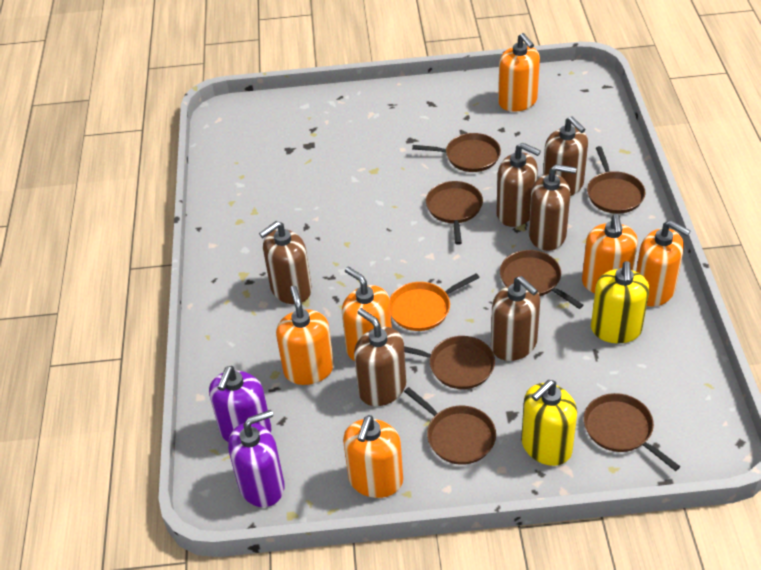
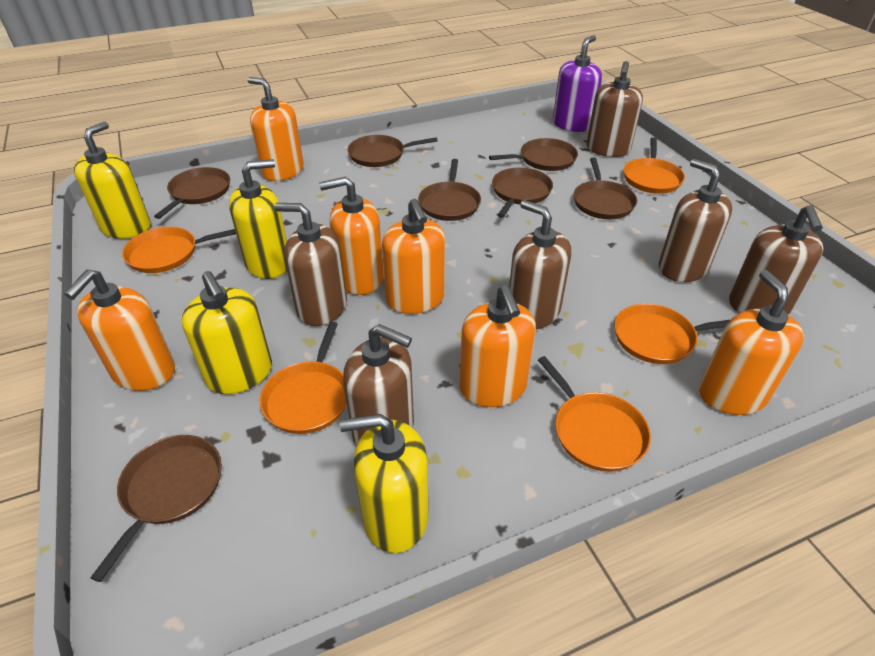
orange pan: [389,273,480,331] = 1 -> [122,227,236,273] [260,322,347,434] [538,356,651,472] [614,304,730,364] [624,138,685,194] = 5
purple soap dispenser: [209,366,271,442] [228,410,285,507] = 2 -> [553,35,602,132] = 1
yellow soap dispenser: [521,380,577,466] [591,261,649,343] = 2 -> [74,122,150,239] [182,271,272,394] [229,159,287,279] [340,414,429,553] = 4

